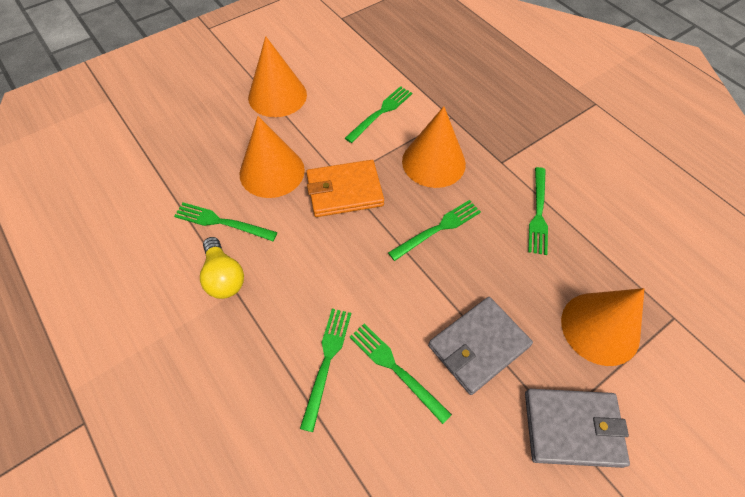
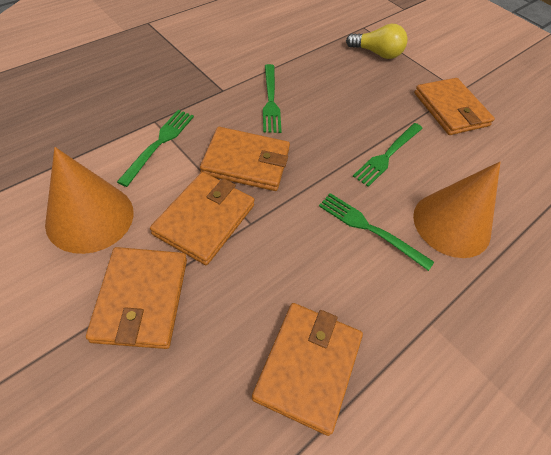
green fork: [174,202,277,241] [300,309,351,432] [345,86,412,143] [350,323,452,424] [388,200,481,261] [528,167,548,255] = 6 -> [117,110,194,187] [263,64,282,133] [319,193,434,271] [353,123,423,187] = 4
grey wallet: [428,297,533,395] [525,389,630,468] = 2 -> none = 0
orange cone: [239,116,305,198] [248,36,307,117] [402,106,466,188] [561,288,644,366] = 4 -> [45,147,134,254] [413,162,500,258] = 2
orange wallet: [306,160,384,217] = 1 -> [86,247,187,349] [150,172,255,265] [200,127,290,191] [252,303,363,436] [414,78,495,135] = 5

